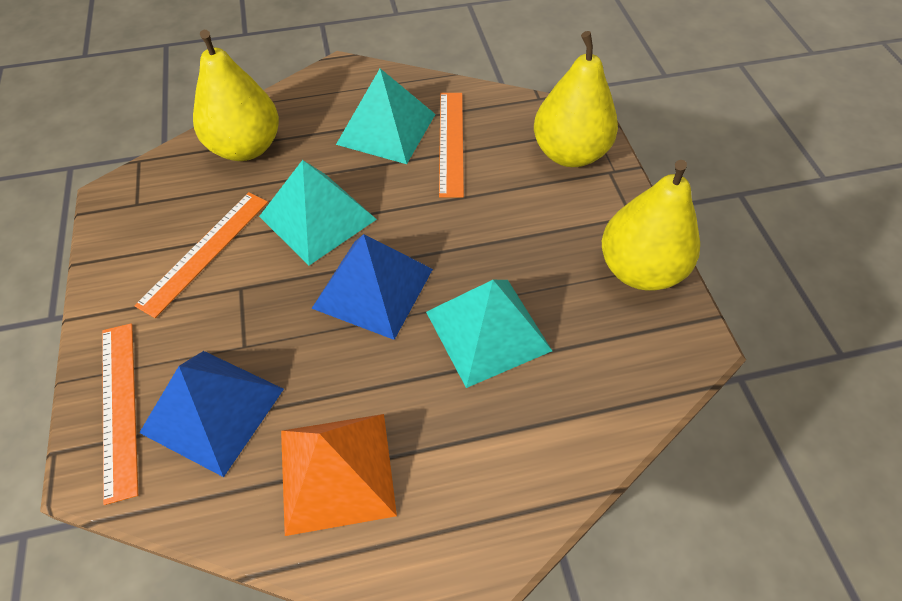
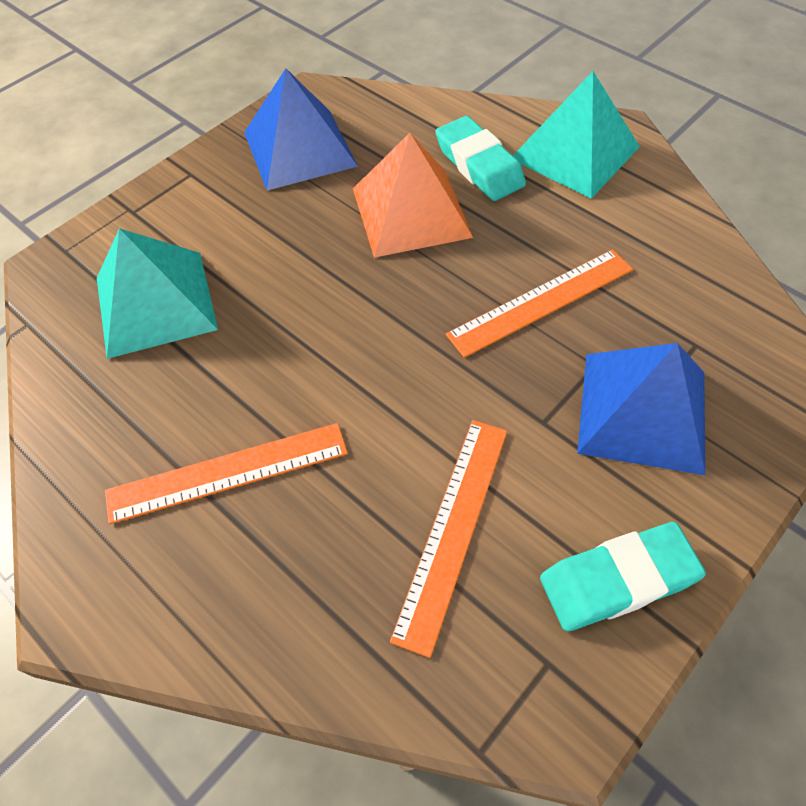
turquoise eraser: none = 0 -> [435,116,526,201] [540,522,706,631] = 2
turquoise pyramid: [259,160,377,265] [336,68,435,164] [426,280,552,388] = 3 -> [97,228,218,359] [513,71,640,199] = 2
yellow pear: [193,30,279,161] [534,31,618,167] [602,160,700,291] = 3 -> none = 0

